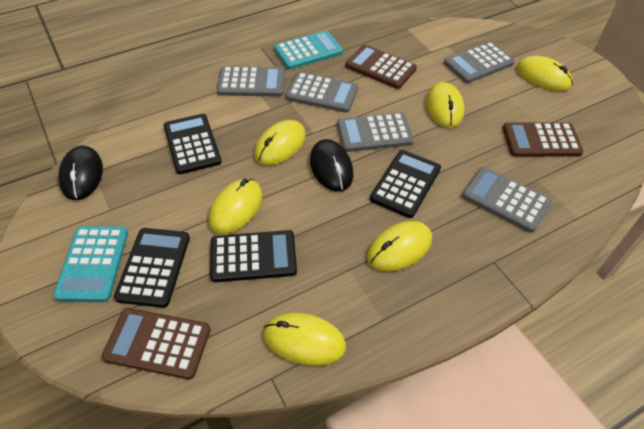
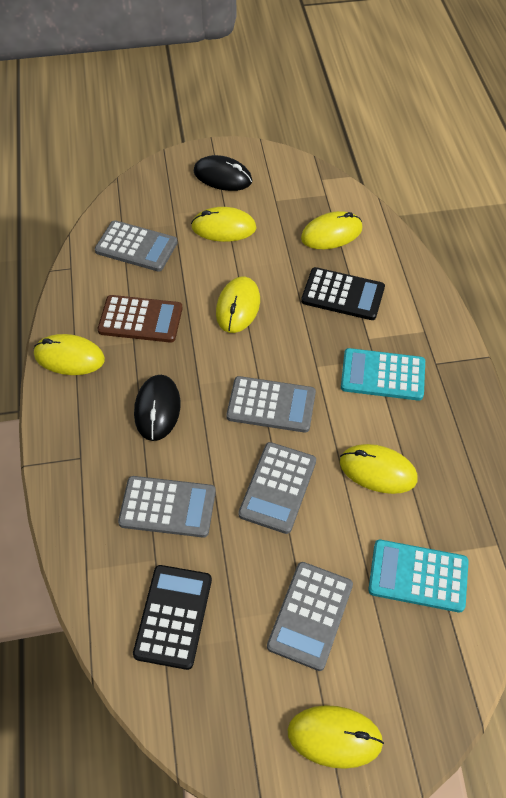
black calculator: [114,228,190,308] [164,114,222,174] [210,230,297,282] [370,150,441,218] = 4 -> [133,565,212,670] [301,267,385,320] = 2
brown calculator: [102,308,211,379] [345,45,417,89] [503,122,584,157] = 3 -> [98,295,183,343] = 1

